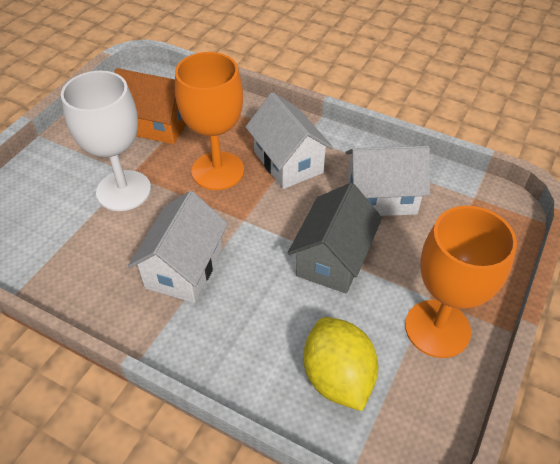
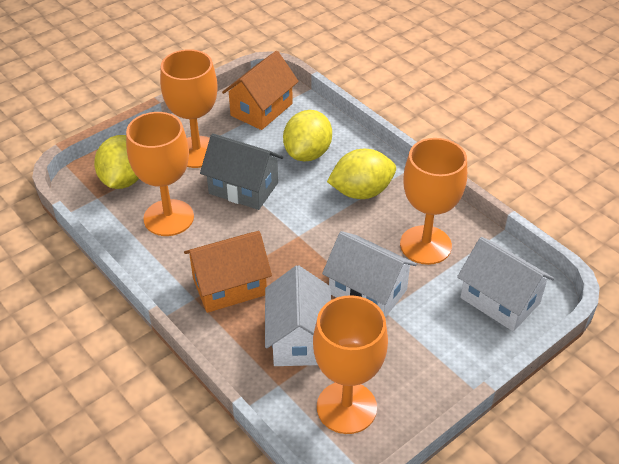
orange goblet: [175,52,244,190] [405,206,517,358] = 2 -> [126,112,194,236] [160,49,218,168] [313,295,388,434] [400,138,467,265] = 4
orange house: [114,68,186,144] = 1 -> [184,231,272,313] [222,51,299,130] = 2
white goblet: [61,71,151,211] = 1 -> none = 0
yellow lemon: [304,317,378,411] = 1 -> [94,135,139,189] [283,110,332,161] [327,149,396,199] = 3

